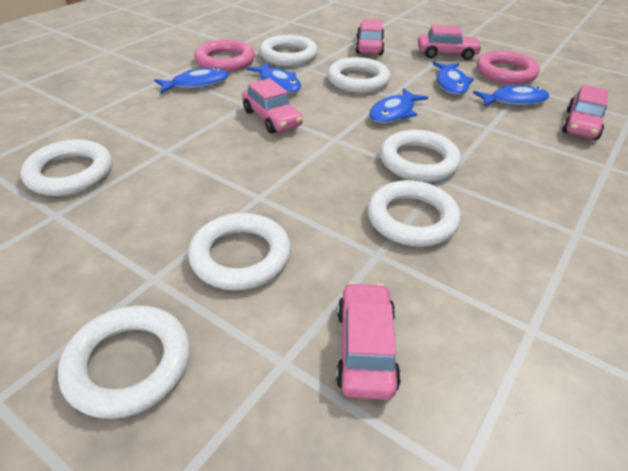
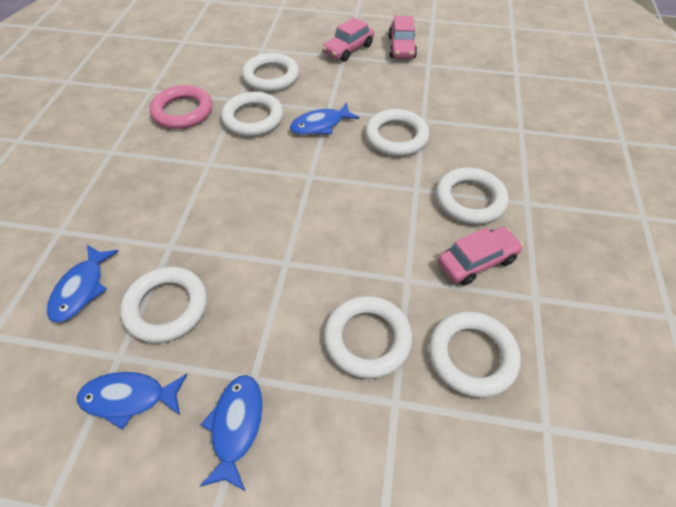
blue fish: [154,68,229,94] [246,62,301,93] [369,88,428,123] [433,62,474,95] [473,85,549,107] = 5 -> [47,245,119,323] [77,372,187,430] [200,375,263,491] [290,102,359,135] = 4
pink car: [242,78,303,134] [336,282,401,400] [355,19,385,55] [418,25,482,60] [562,85,609,140] = 5 -> [322,17,374,62] [389,16,417,58] [438,227,523,285] = 3
pink ring: [194,39,255,72] [477,51,540,84] = 2 -> [150,85,212,129] = 1

